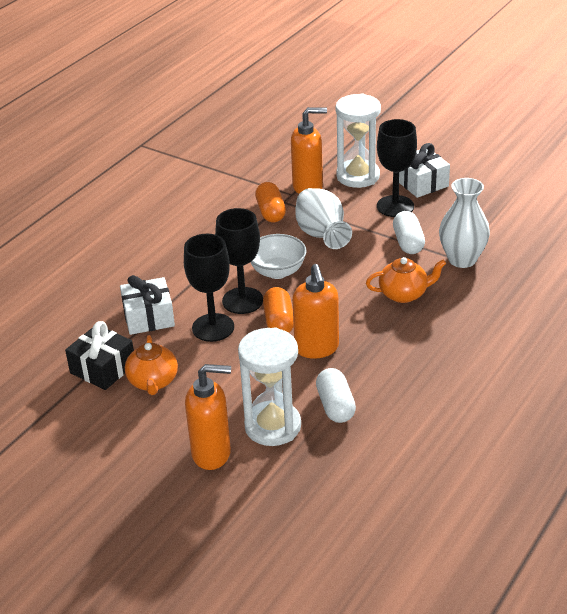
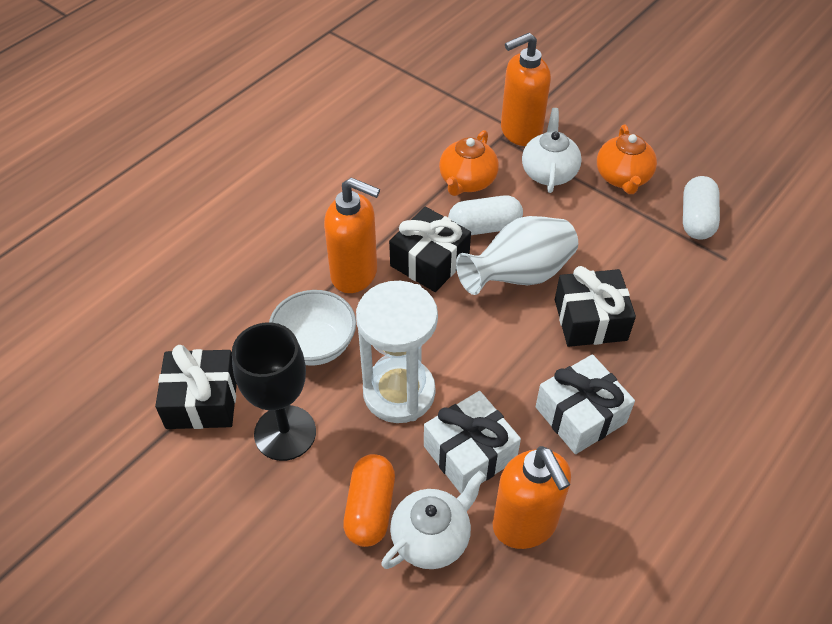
black gift: [65,321,134,390] = 1 -> [155,345,237,429] [389,207,471,292] [555,266,636,347] = 3
black goblet: [184,234,234,342] [215,208,263,314] [377,119,417,217] = 3 -> [232,322,316,461] = 1
orange capsule: [255,182,286,222] [263,287,294,333] = 2 -> [343,454,395,547] = 1
white hourglass: [238,327,301,446] [336,94,381,188] = 2 -> [356,281,438,423] = 1
white teapot: none = 0 -> [381,471,485,569] [522,108,582,193] = 2
white vase: [295,188,352,249] [439,178,490,268] = 2 -> [456,216,578,295] = 1

